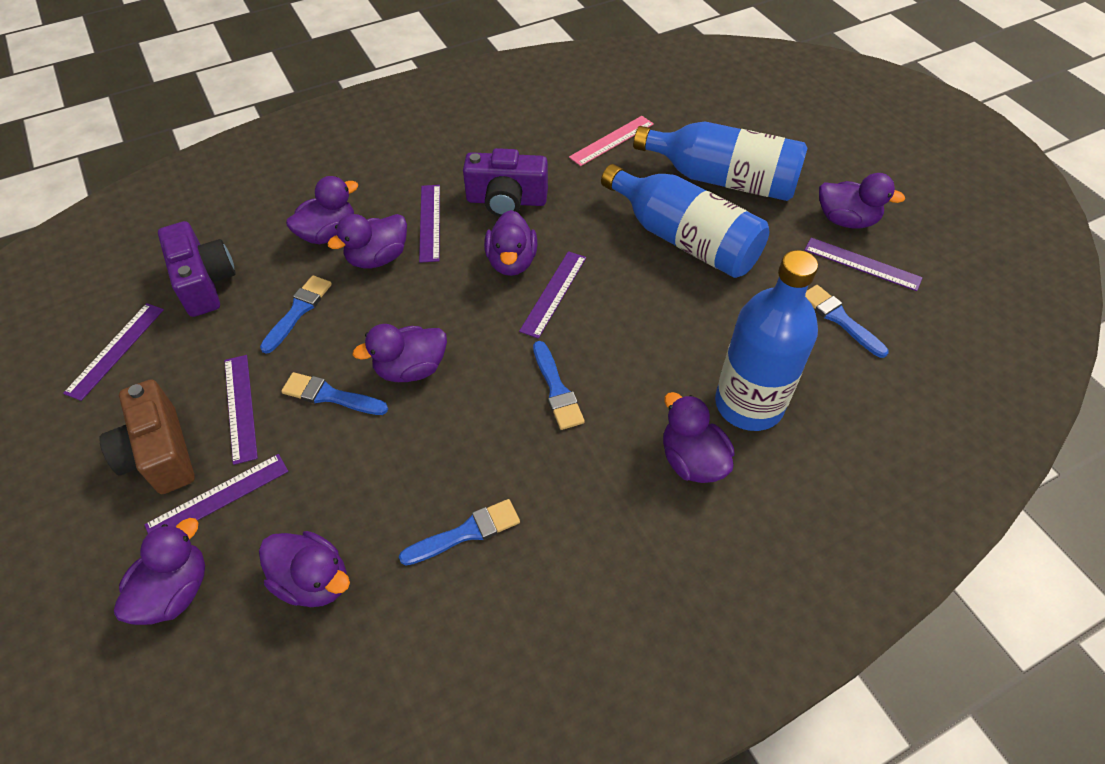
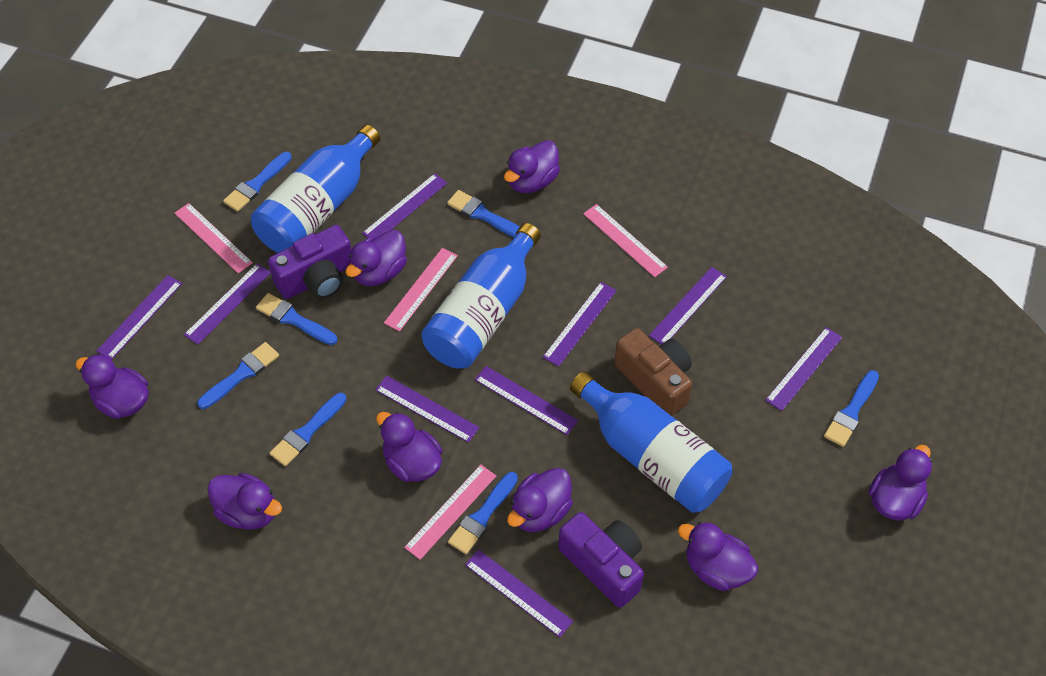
blue brush: [260,275,332,354] [281,372,388,415] [399,499,520,566] [533,341,585,430] [805,285,889,358] = 5 -> [197,342,279,409] [223,152,292,212] [256,293,337,345] [270,393,346,466] [447,190,519,238] [448,472,518,554] [824,370,879,447] = 7
pink ruler: [569,116,654,166] = 1 -> [175,203,253,273] [384,248,458,331] [404,465,496,560] [583,204,668,277] = 4
purple ruler: [63,303,164,401] [144,454,288,534] [224,355,258,465] [419,185,440,263] [519,251,586,339] [805,237,923,291] = 6 -> [97,275,182,360] [184,263,271,345] [362,173,447,238] [375,376,479,443] [465,550,573,637] [475,366,578,435] [543,282,617,367] [649,267,727,344] [765,327,842,411] = 9

